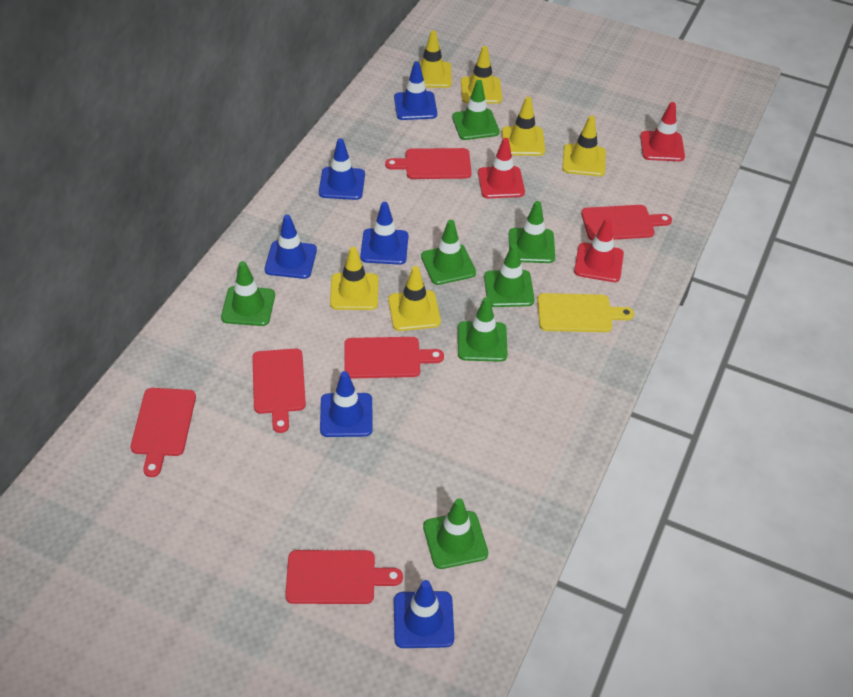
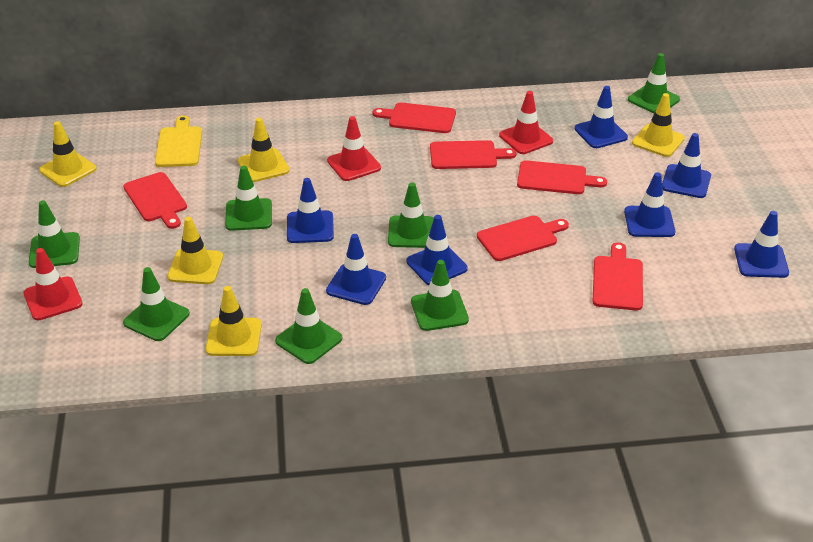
blue traffic cone: [265,215,317,279] [319,138,365,200] [320,371,373,437] [360,202,408,265] [394,61,437,120] [394,580,454,648] = 6 -> [287,178,334,243] [326,234,386,305] [406,215,468,285] [574,86,628,148] [624,172,675,237] [662,133,711,198] [734,211,789,278] = 7
yellow traffic cone: [330,247,378,310] [388,266,441,331] [412,30,452,88] [461,46,502,104] [502,97,545,156] [562,116,606,176] = 6 -> [39,121,97,187] [167,217,223,284] [205,286,262,356] [238,118,290,182] [632,93,685,157] = 5

